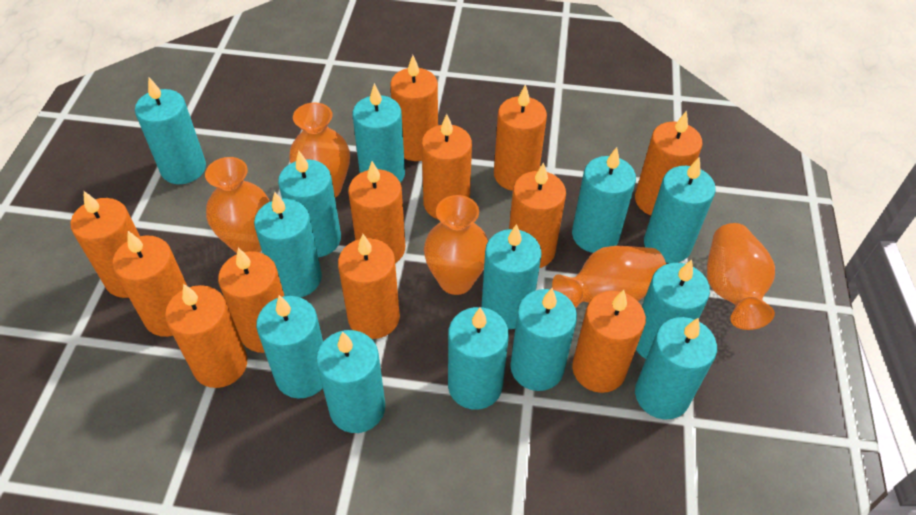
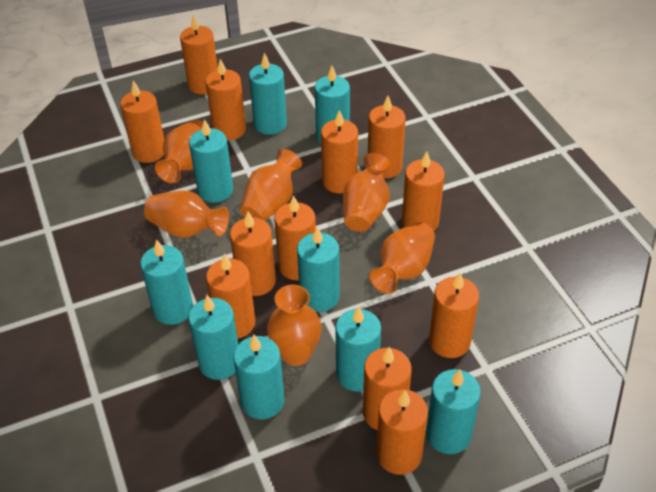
orange vase: [205,157,270,253] [289,102,350,198] [424,195,488,295] [552,246,666,308] [707,223,775,330] = 5 -> [144,191,229,238] [155,120,203,183] [240,149,302,221] [267,284,322,366] [343,153,391,232] [369,222,435,294] = 6
turquoise candle: [135,77,206,184] [254,192,322,297] [256,295,323,399] [278,151,341,257] [316,330,385,433] [353,83,405,183] [448,307,509,410] [482,224,542,329] [510,288,577,391] [572,147,636,253] [635,317,717,420] [636,260,710,359] [644,157,716,263] = 13 -> [140,239,193,325] [188,295,239,380] [189,119,233,203] [233,335,284,419] [249,53,287,135] [297,227,340,312] [315,65,350,143] [335,306,381,392] [426,369,481,454] = 9

